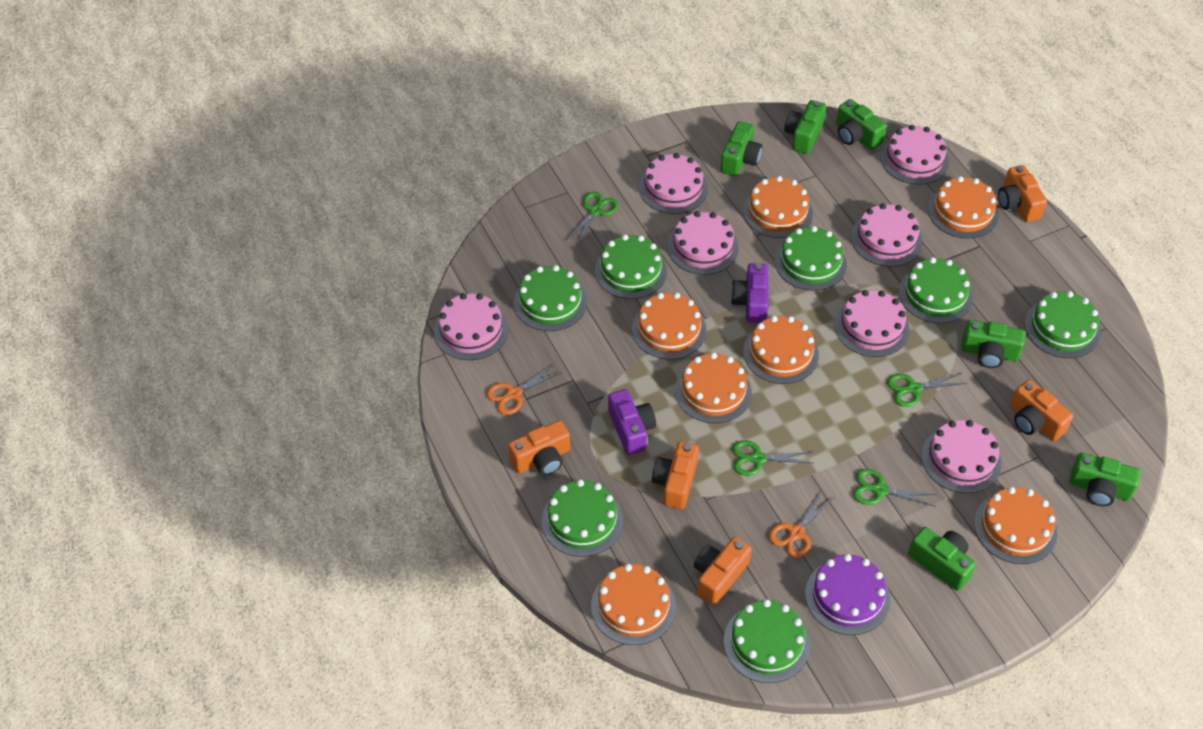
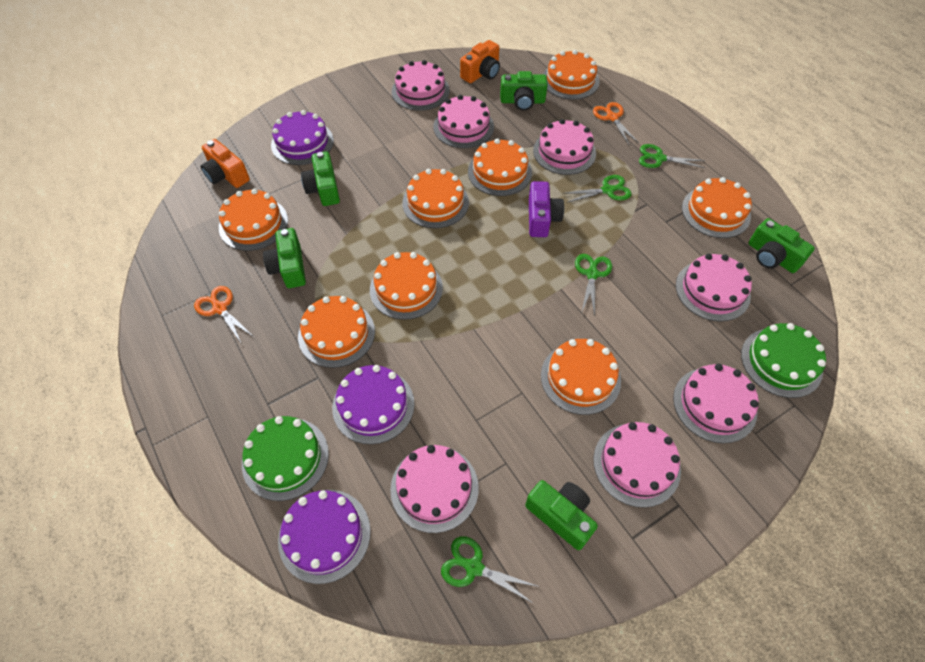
green cake: [514,265,587,331] [542,479,623,557] [595,234,667,299] [724,599,810,683] [775,226,847,291] [899,257,973,323] [1025,291,1101,358] = 7 -> [242,416,329,501] [741,323,826,398] = 2
green camera: [720,121,763,176] [784,100,826,154] [836,99,887,150] [908,527,976,591] [961,320,1025,368] [1070,453,1140,506] = 6 -> [263,228,306,288] [301,152,340,206] [500,71,548,111] [525,480,598,550] [748,218,815,273] = 5
orange cake: [591,564,676,645] [632,292,706,359] [675,352,752,423] [743,176,813,238] [743,316,819,384] [928,176,999,239] [974,487,1057,564] = 7 -> [219,189,288,251] [298,296,375,368] [370,252,443,320] [402,169,469,228] [468,138,532,196] [541,339,621,415] [543,50,599,99] [682,177,752,238] = 8
orange camera: [508,420,570,475] [652,441,699,509] [694,537,752,605] [998,165,1047,222] [1010,380,1073,441] = 5 -> [201,139,250,188] [460,40,500,83] = 2
purple cake: [805,554,890,635] = 1 -> [271,110,334,165] [278,490,371,584] [332,365,415,444] = 3
purple camera: [608,389,656,455] [731,263,768,323] = 2 -> [529,181,564,237] = 1

